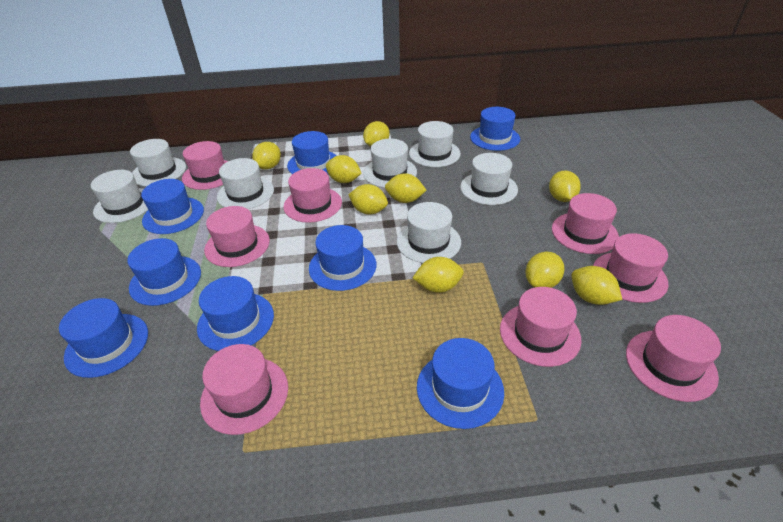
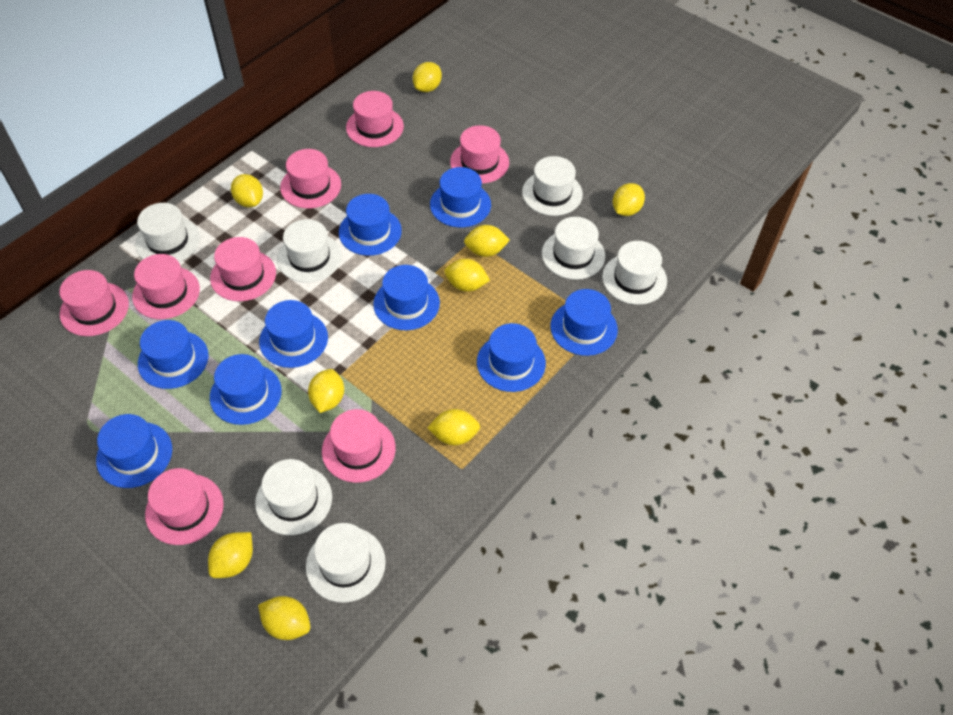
blue hat: [59,298,148,378] [127,238,201,306] [141,179,204,234] [197,276,274,351] [287,131,337,175] [309,225,376,291] [417,338,504,429] [470,107,520,151] = 8 -> [96,414,172,488] [138,320,209,389] [210,354,282,425] [259,300,328,368] [339,194,402,256] [373,265,440,330] [430,167,491,227] [477,323,546,392] [550,289,618,356] = 9

